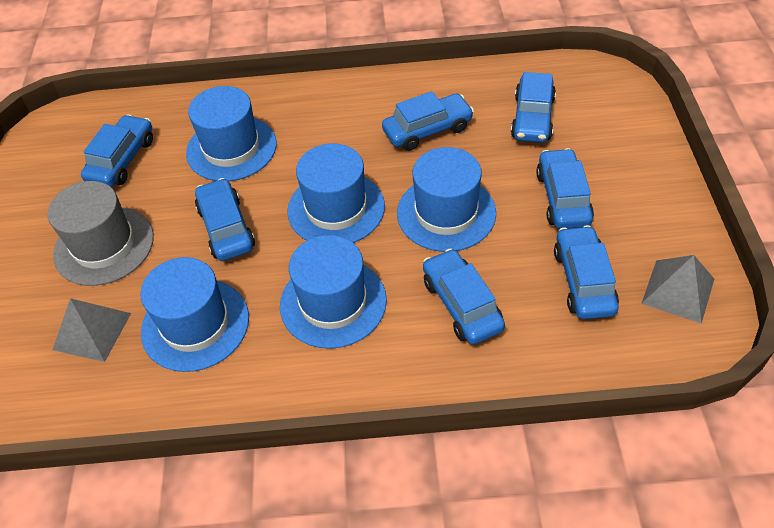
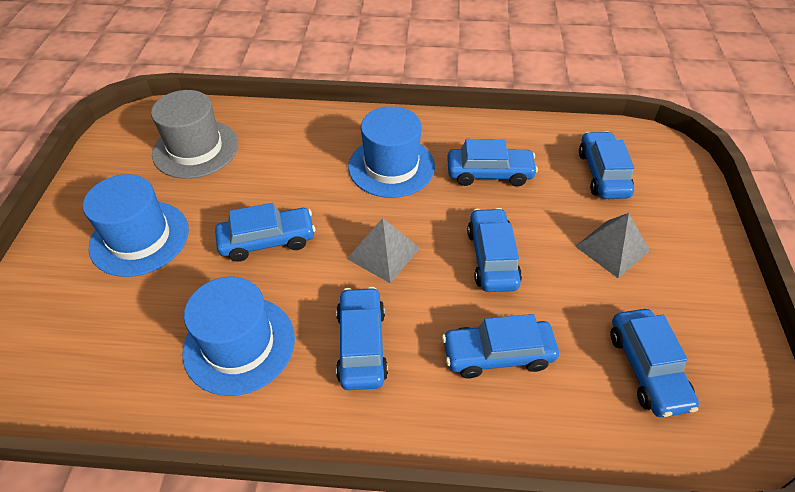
blue hat: [140,257,249,372] [186,86,277,181] [280,235,387,349] [287,144,385,243] [397,147,496,252] = 5 -> [83,174,189,277] [182,277,295,396] [348,106,435,198] = 3

